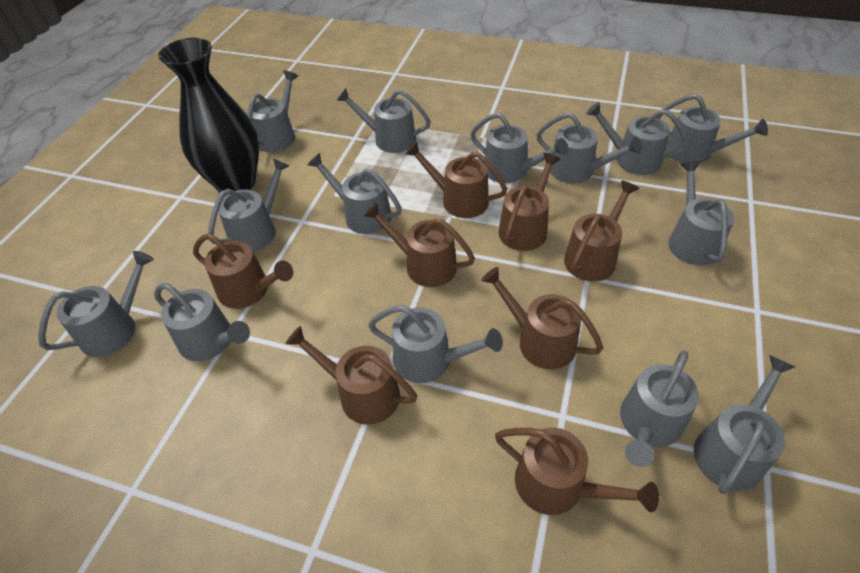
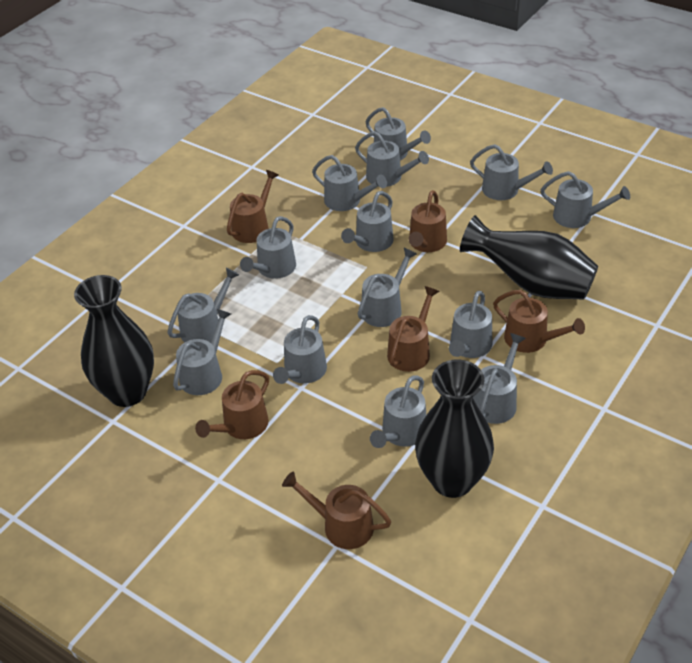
black vase: [158,38,259,192] = 1 -> [74,275,154,407] [415,360,494,498] [460,215,598,300] = 3
brown watering can: [193,233,293,309] [285,326,417,425] [364,202,475,287] [406,142,507,218] [481,267,603,369] [495,427,659,515] [499,153,561,251] [564,181,639,282] = 8 -> [195,370,269,439] [227,170,278,243] [282,472,391,549] [387,286,439,372] [409,190,447,252] [493,290,585,353] = 6

